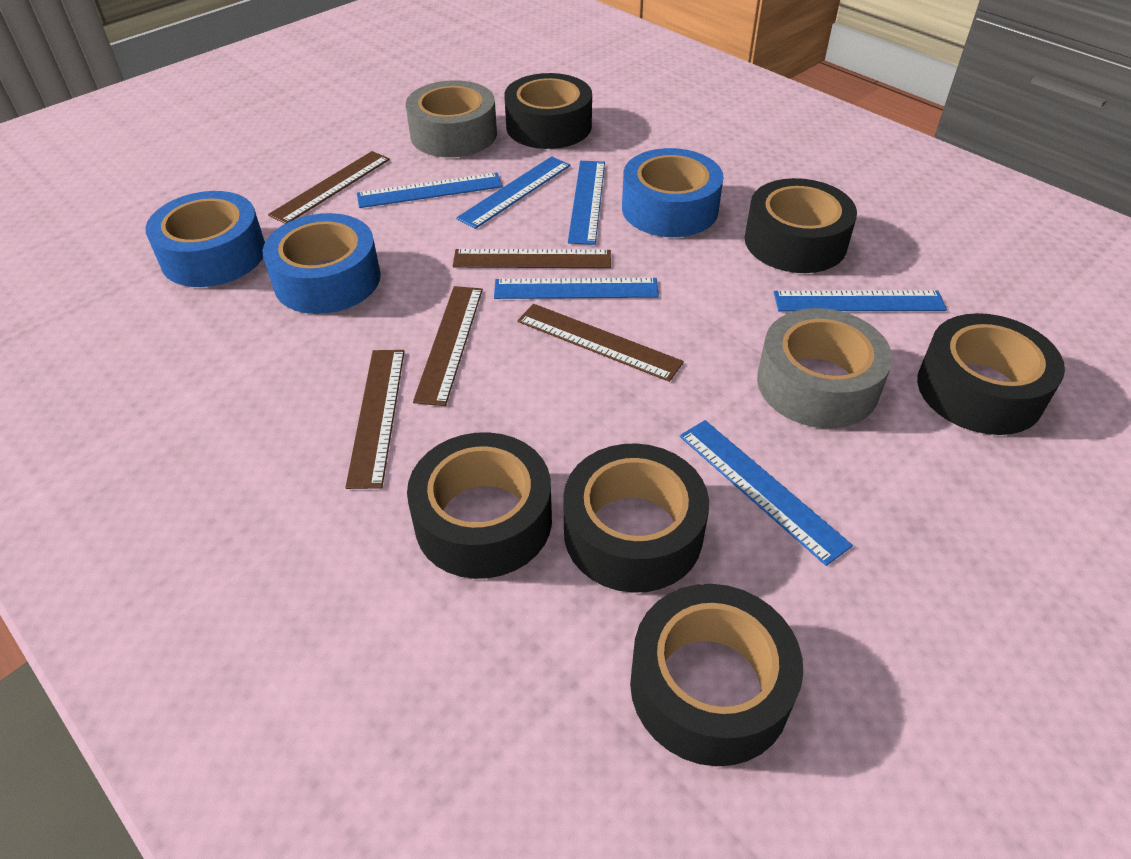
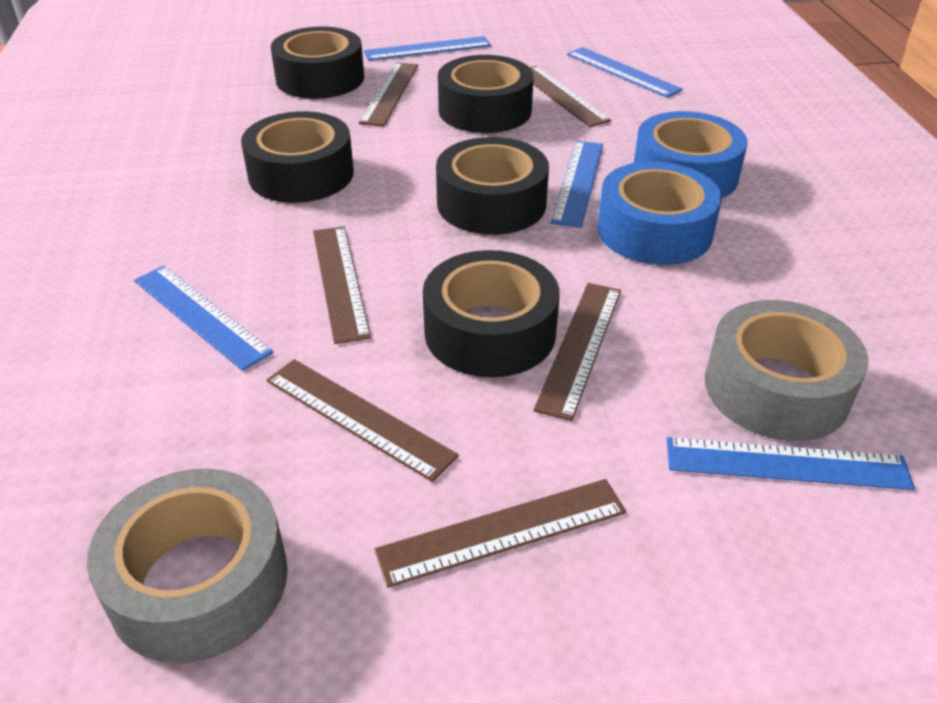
black tape: [407,432,552,579] [504,73,592,149] [563,443,709,593] [630,584,803,766] [745,178,857,273] [917,313,1065,435] = 6 -> [241,111,354,203] [271,27,364,99] [423,250,560,377] [436,137,549,235] [438,55,534,133] = 5
blue ruler: [357,173,502,208] [456,156,570,229] [494,278,659,299] [568,161,605,245] [680,420,853,566] [774,290,947,311] = 6 -> [134,266,273,371] [364,36,491,61] [551,141,603,228] [567,47,683,97] [667,437,915,490] = 5
blue tape: [145,191,265,287] [263,213,381,314] [622,148,723,237] = 3 -> [597,161,722,265] [634,111,747,198] = 2
brown ruler: [268,151,390,224] [345,350,405,489] [413,286,483,406] [453,249,611,268] [517,304,684,382] = 5 -> [267,359,459,482] [313,226,371,344] [359,62,418,126] [374,479,626,588] [530,66,611,127] [533,283,621,421] = 6

